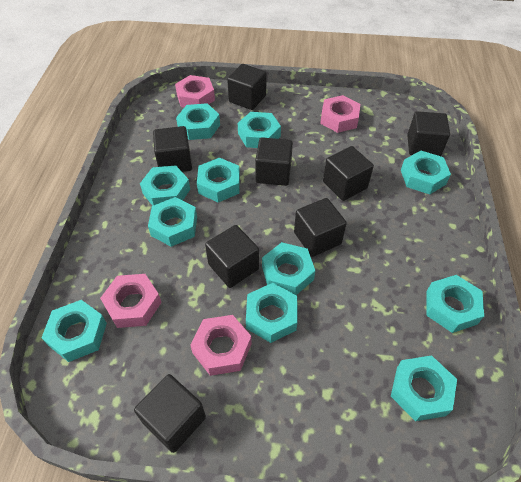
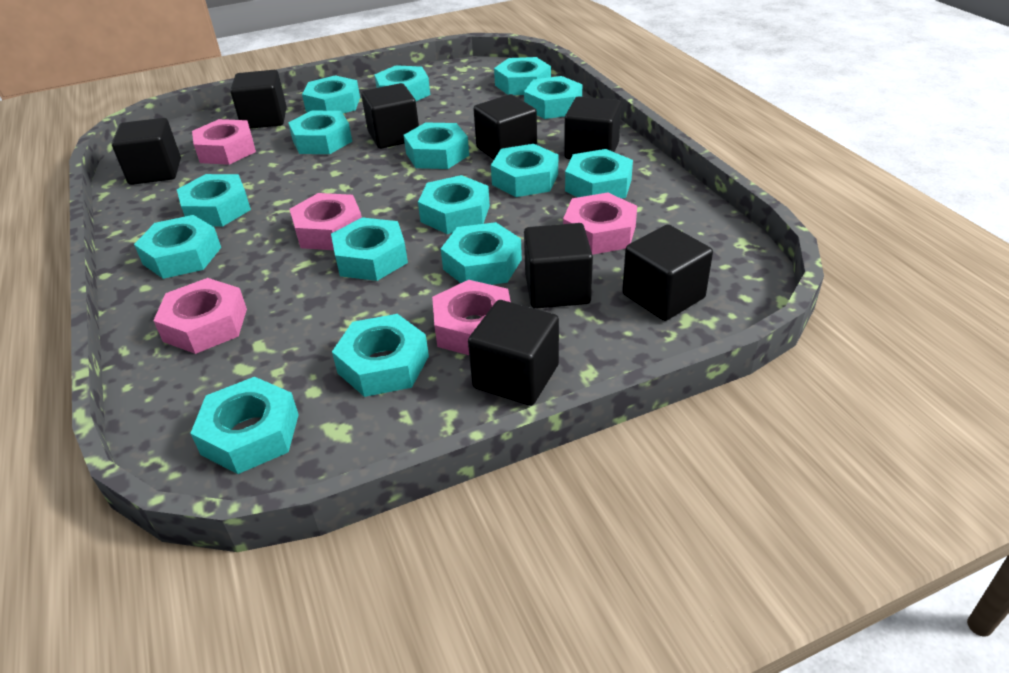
pink nut: [100,274,162,328] [175,75,215,107] [190,315,252,376] [320,95,360,133] = 4 -> [153,278,247,354] [192,119,256,165] [290,193,362,250] [432,280,511,355] [563,192,637,255] = 5
turquoise nut: [42,300,107,362] [140,165,190,206] [148,197,197,247] [176,103,220,140] [197,158,240,203] [238,112,281,148] [246,283,298,343] [262,242,315,295] [391,355,457,421] [401,151,451,194] [426,275,484,333] = 11 -> [134,215,221,279] [177,174,251,227] [190,377,299,474] [288,111,352,154] [302,75,360,113] [331,217,408,281] [332,314,429,397] [374,65,430,101] [403,122,469,169] [418,175,490,234] [441,222,522,285] [491,144,558,197] [494,57,551,95] [524,76,582,119] [565,149,633,199] = 15

